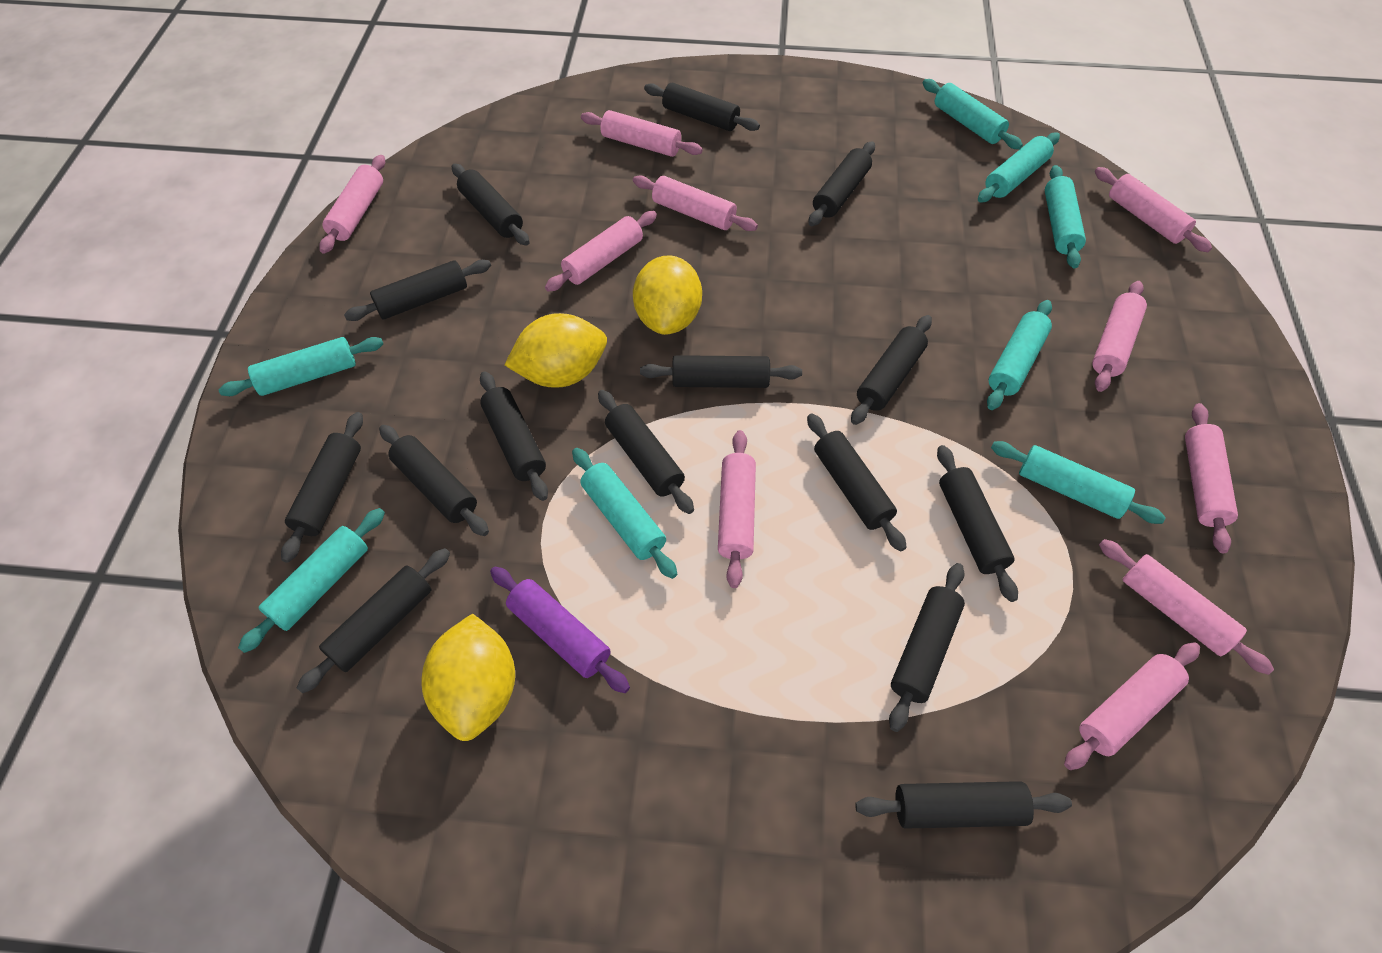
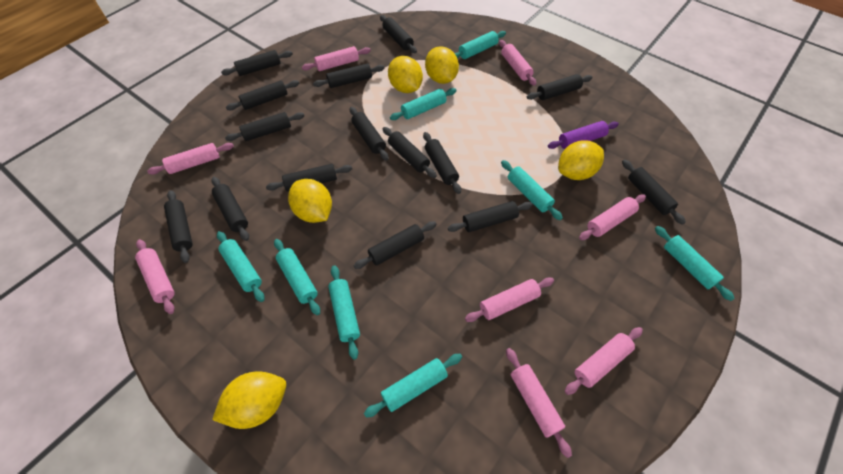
pink rolling pin: [319,155,385,254] [545,211,657,292] [581,110,703,157] [633,175,758,231] [718,430,756,588] [1064,642,1200,770] [1092,281,1147,392] [1095,167,1212,252] [1099,539,1274,675] [1185,403,1238,553] = 10 -> [135,239,175,314] [147,143,234,175] [302,46,371,71] [465,278,554,322] [499,40,536,86] [506,348,572,458] [565,327,643,395] [579,194,646,240] = 8
yellow lemon: [422,613,515,741] [505,313,607,388] [633,255,702,335] = 3 -> [212,371,286,429] [288,179,332,223] [388,56,423,93] [425,46,459,84] [558,140,604,180] = 5

